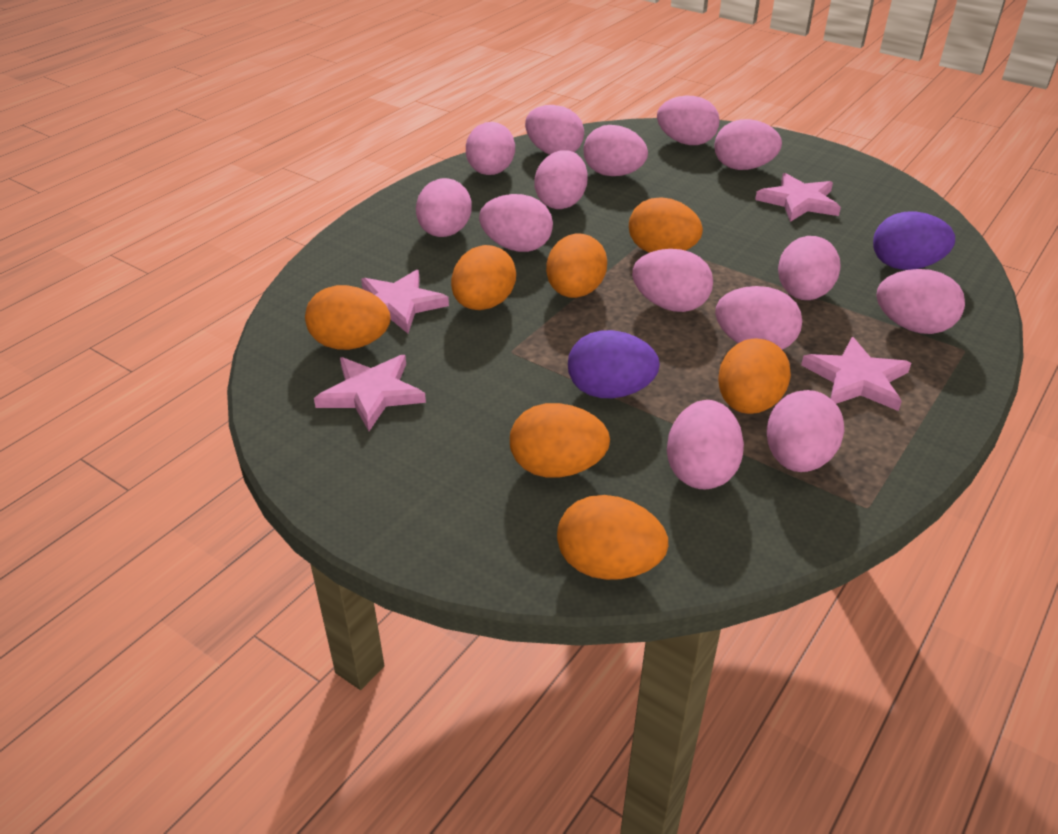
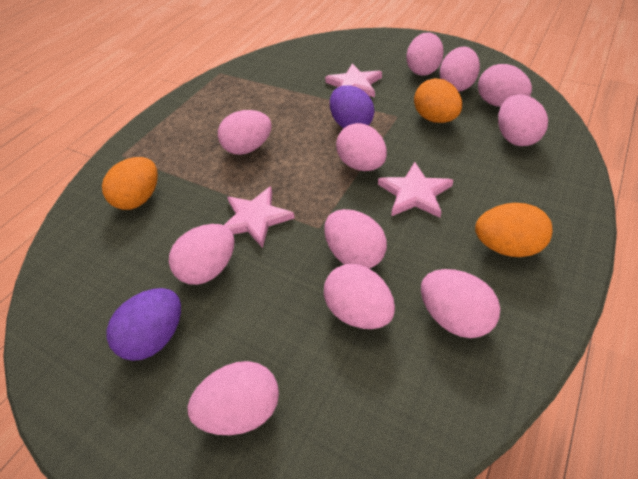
orange egg: [305,285,390,350] [451,245,516,310] [510,403,610,478] [546,234,607,298] [557,495,668,580] [629,198,703,253] [718,338,791,414] = 7 -> [102,157,158,210] [414,78,462,123] [475,203,553,257] = 3
pink egg: [416,178,472,237] [466,122,515,175] [479,194,553,252] [525,105,584,155] [534,150,588,209] [584,125,648,176] [632,249,713,312] [657,96,720,145] [667,400,744,490] [714,119,782,170] [715,286,802,350] [767,390,844,472] [778,236,841,300] [876,269,965,334] = 14 -> [169,224,235,285] [188,361,279,435] [218,110,272,155] [324,209,387,269] [324,264,395,329] [336,123,387,171] [406,32,444,76] [421,269,500,338] [440,47,480,92] [478,64,532,107] [498,94,548,146] = 11
pink star: [314,355,426,431] [361,270,449,333] [755,173,841,222] [801,337,911,411] = 4 -> [224,186,295,248] [325,64,382,97] [378,162,453,218] = 3

